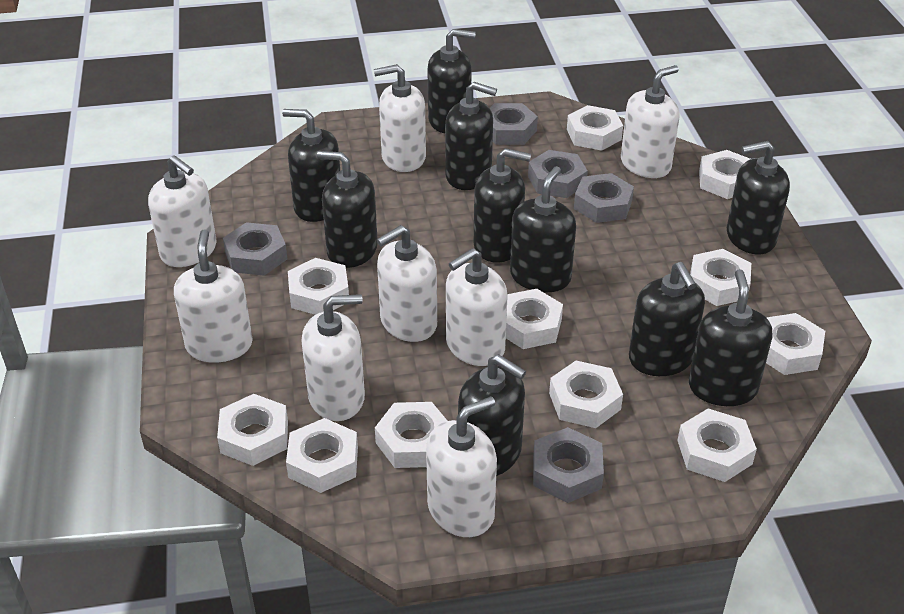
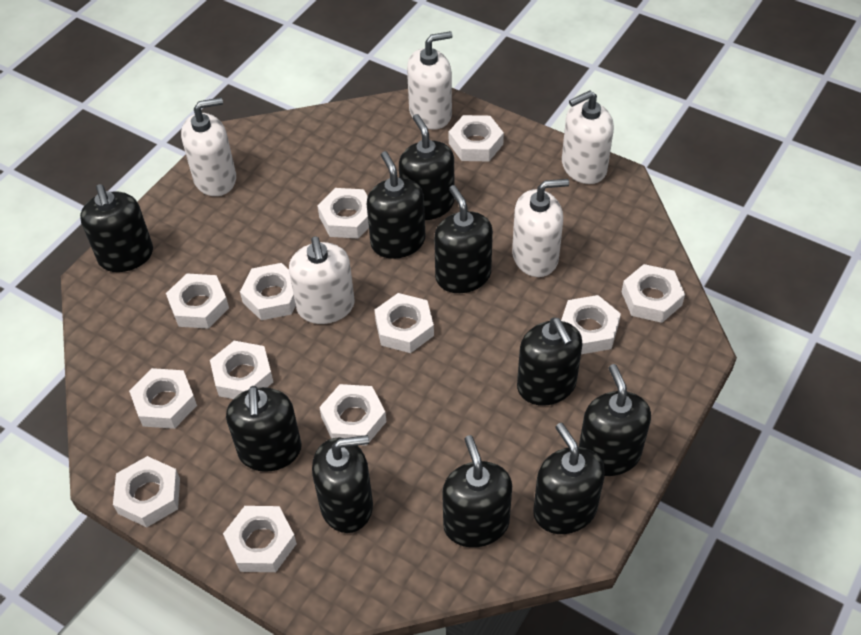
grey nut: [223,222,287,276] [490,103,538,145] [528,150,588,198] [533,427,604,503] [574,173,634,223] = 5 -> none = 0
white nut: [217,394,288,466] [286,418,358,493] [288,258,349,315] [375,402,447,468] [506,289,563,349] [549,361,623,428] [567,105,623,151] [677,409,757,482] [690,249,751,306] [699,150,750,199] [766,313,825,375] = 11 -> [113,456,180,527] [129,368,197,429] [166,273,229,329] [210,341,273,399] [223,506,297,572] [240,263,296,320] [317,188,369,239] [319,384,386,446] [374,293,434,353] [449,115,504,161] [561,295,621,354] [622,264,685,323] = 12
white soap dispenser: [148,155,217,267] [174,229,253,363] [302,294,365,421] [374,64,426,172] [377,225,437,342] [426,396,497,537] [446,248,507,366] [621,65,680,178] = 8 -> [181,98,236,196] [289,236,355,324] [407,31,453,130] [512,179,569,277] [562,90,614,184] = 5

